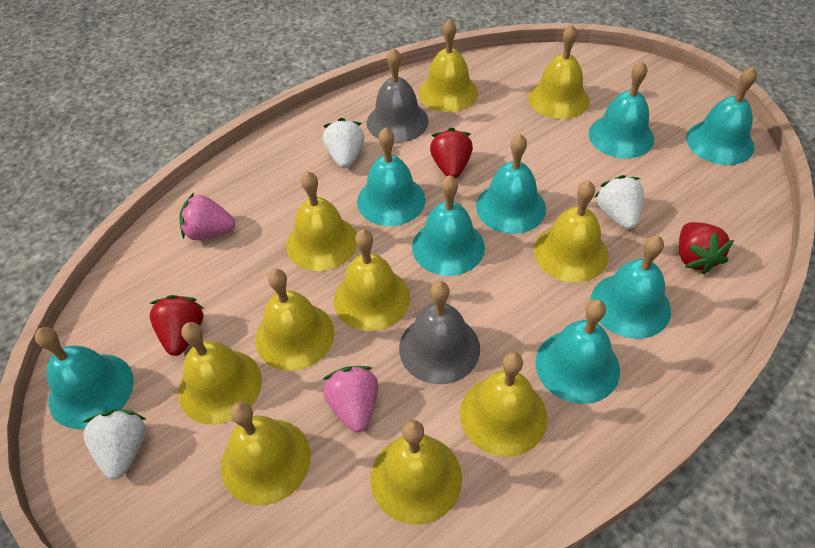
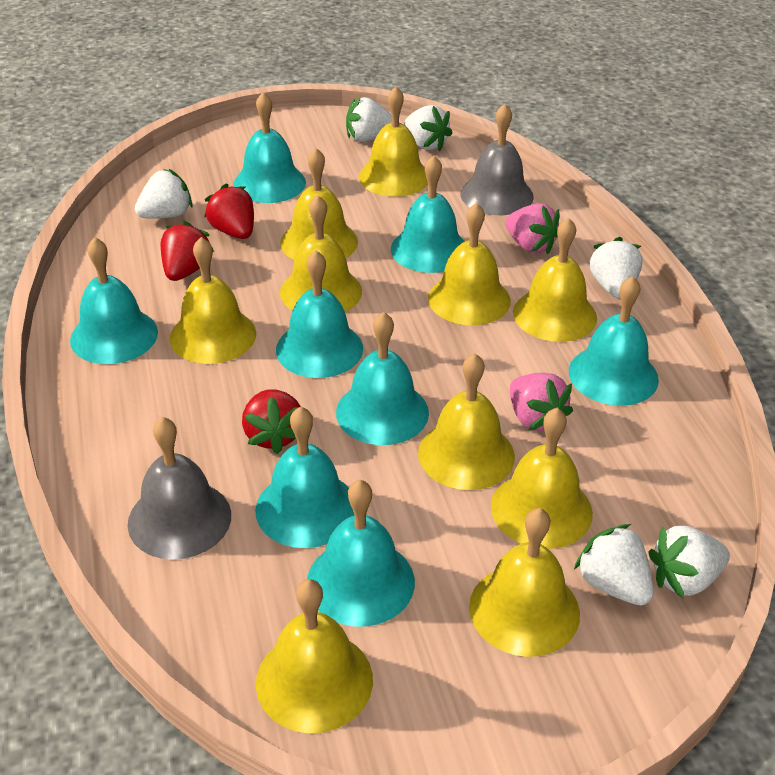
white strawberry: [83,410,146,479] [323,118,365,168] [595,175,644,229] = 3 -> [135,169,193,219] [346,97,392,142] [404,105,453,151] [574,524,654,605] [589,237,643,298] [648,526,730,599] = 6

